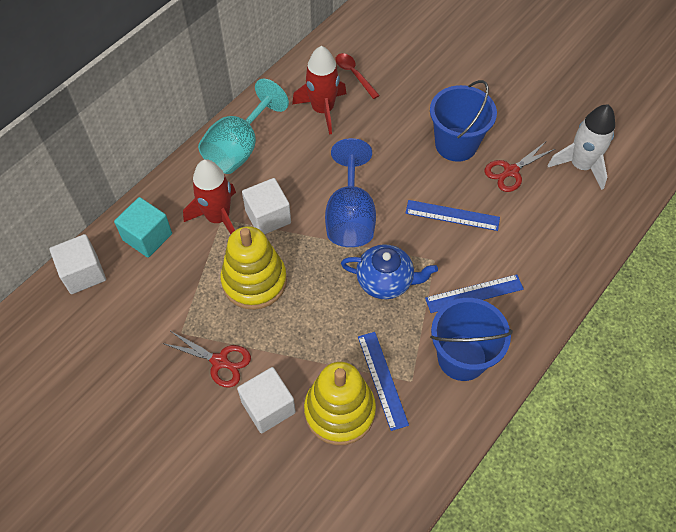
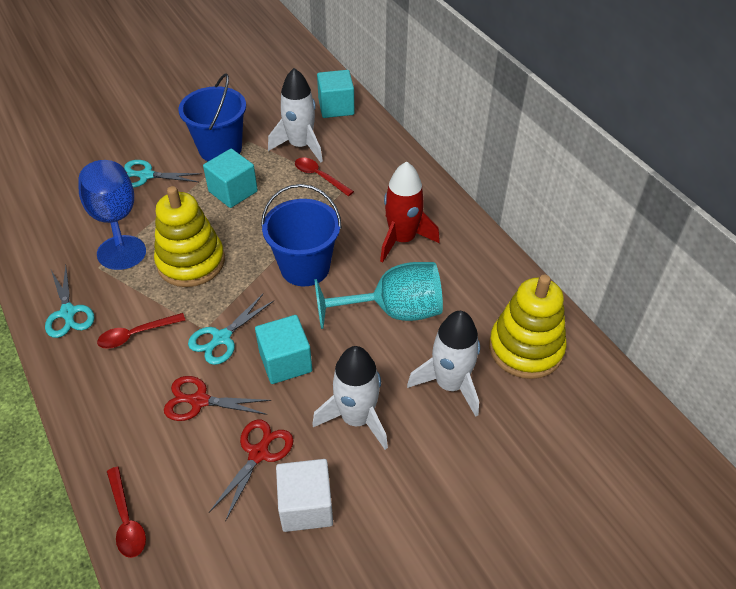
blue ruler: [358,332,409,431] [405,200,500,231] [425,274,524,313] = 3 -> none = 0
blue teapot: [341,244,438,299] = 1 -> none = 0
red rocket: [183,159,236,234] [292,46,346,135] = 2 -> [380,161,440,262] = 1
red spoon: [336,53,380,99] = 1 -> [97,313,185,349] [107,467,146,558] [295,158,354,196] = 3
turquoise cube: [114,197,172,258] = 1 -> [203,149,258,208] [255,315,312,384] [317,70,354,118] = 3
turquoise scissors: none = 0 -> [45,266,94,338] [124,160,202,188] [188,294,274,365] = 3
white cube: [49,234,106,294] [237,367,296,433] [242,178,291,235] = 3 -> [276,459,333,532] = 1
white rocket: [547,105,615,190] = 1 -> [268,68,323,163] [312,346,388,450] [407,311,480,417] = 3

